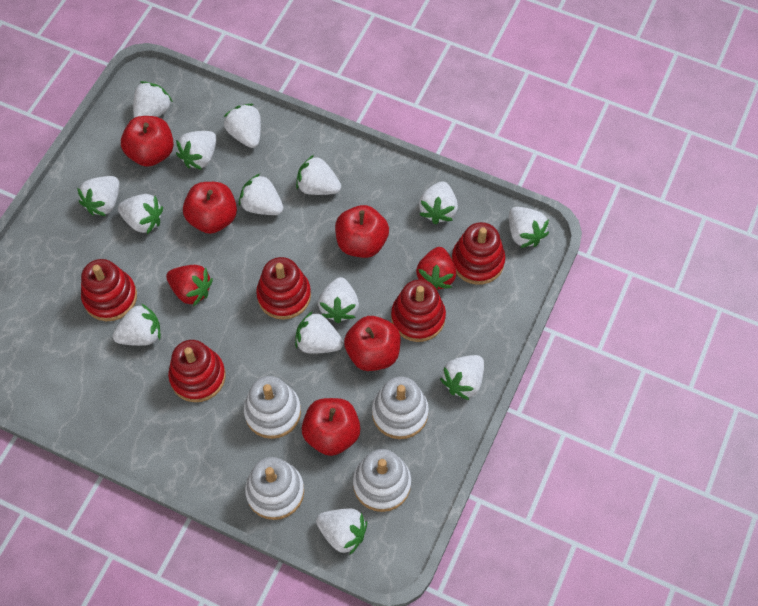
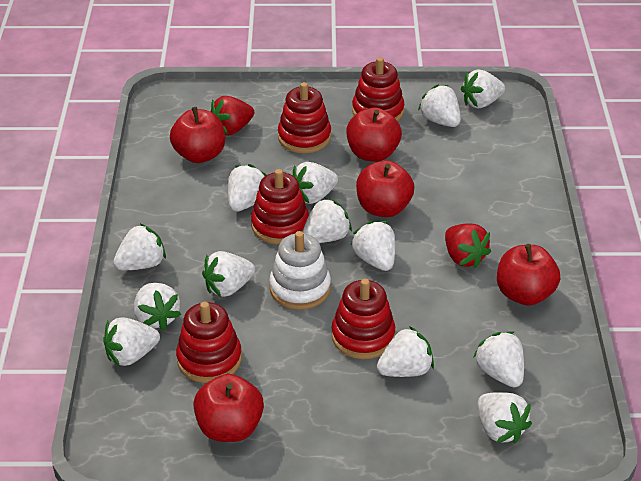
white stacking toy: [244,376,301,439] [245,457,304,520] [353,449,411,512] [372,376,429,439] = 4 -> [269,231,331,310] = 1
white strawberry: [77,176,119,216] [113,303,161,346] [118,194,163,234] [133,81,173,118] [176,131,217,170] [224,104,261,148] [239,174,283,215] [295,311,343,353] [296,155,341,195] [316,509,367,555] [318,277,359,323] [419,181,458,224] [440,355,484,400] [509,207,549,248] = 14 -> [104,317,160,366] [113,224,166,270] [134,283,182,330] [202,251,255,297] [228,164,267,212] [292,162,338,204] [303,197,352,243] [351,221,395,271] [377,326,434,377] [418,85,461,127] [461,70,505,108] [473,331,524,388] [477,392,532,443] = 13

